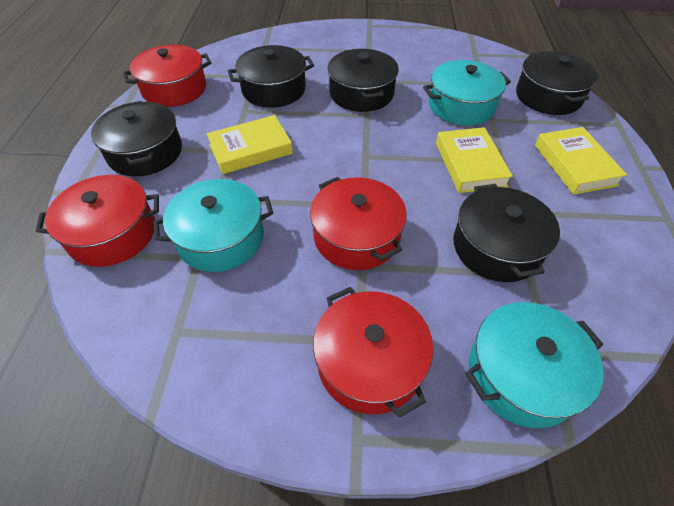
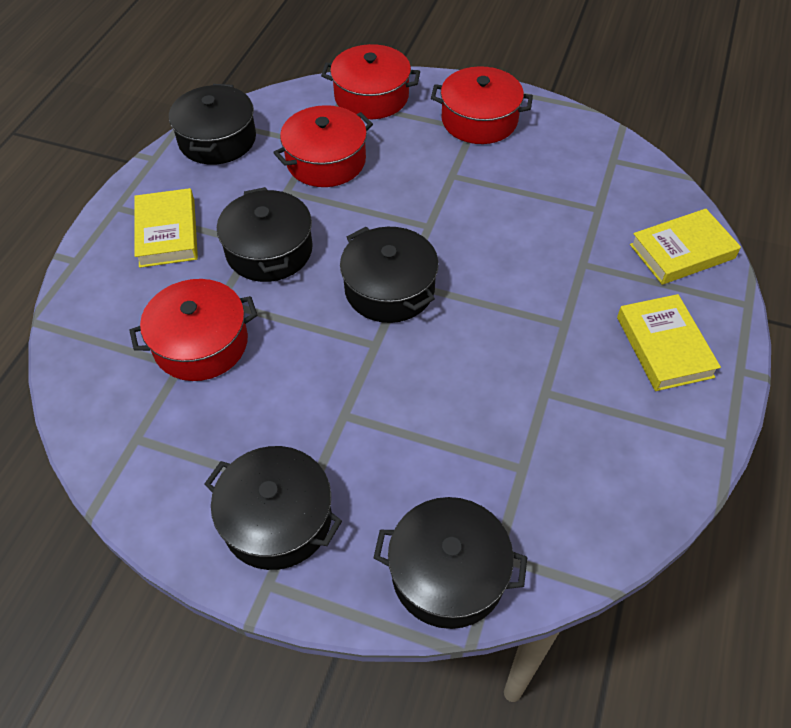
turquoise pot: [153,179,273,272] [423,60,511,125] [465,302,604,428] = 3 -> none = 0

